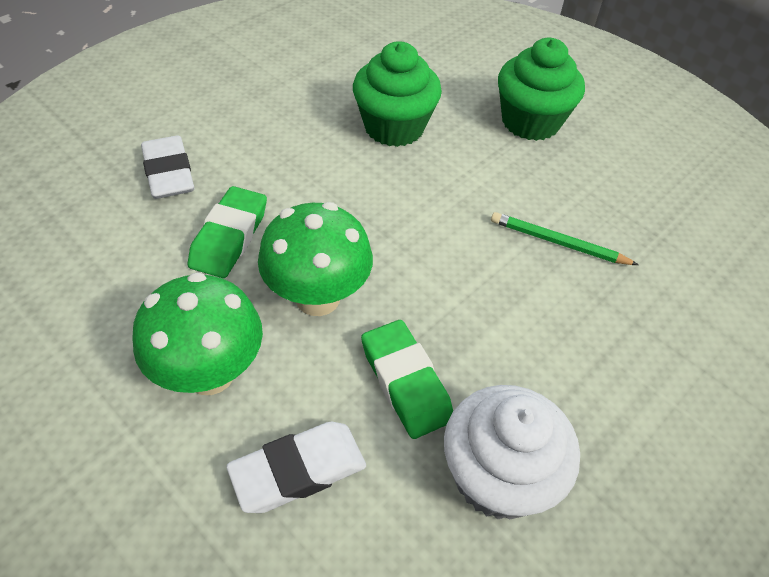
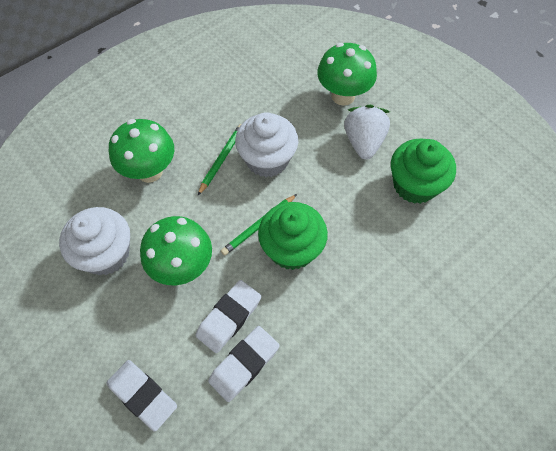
green eraser: [188,186,267,278] [361,320,453,439] = 2 -> none = 0
green mushroom: [132,272,263,395] [258,202,373,316] = 2 -> [109,119,174,183] [140,216,212,285] [317,43,377,106] = 3
green pencil: [491,212,639,265] = 1 -> [198,124,241,195] [221,194,297,256] = 2
white cupcake: [444,385,580,519] = 1 -> [59,207,130,275] [235,112,298,177] = 2
white eraser: [141,136,194,199] [227,422,366,513] = 2 -> [106,360,177,432] [195,280,261,353] [208,326,279,402] = 3
white strawberry: none = 0 -> [344,105,390,160] = 1

